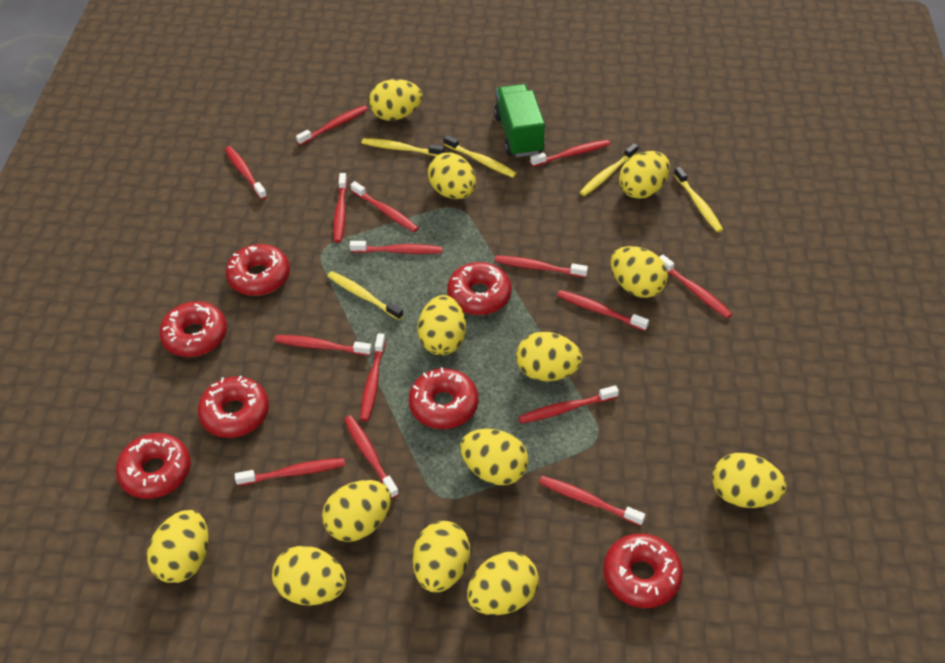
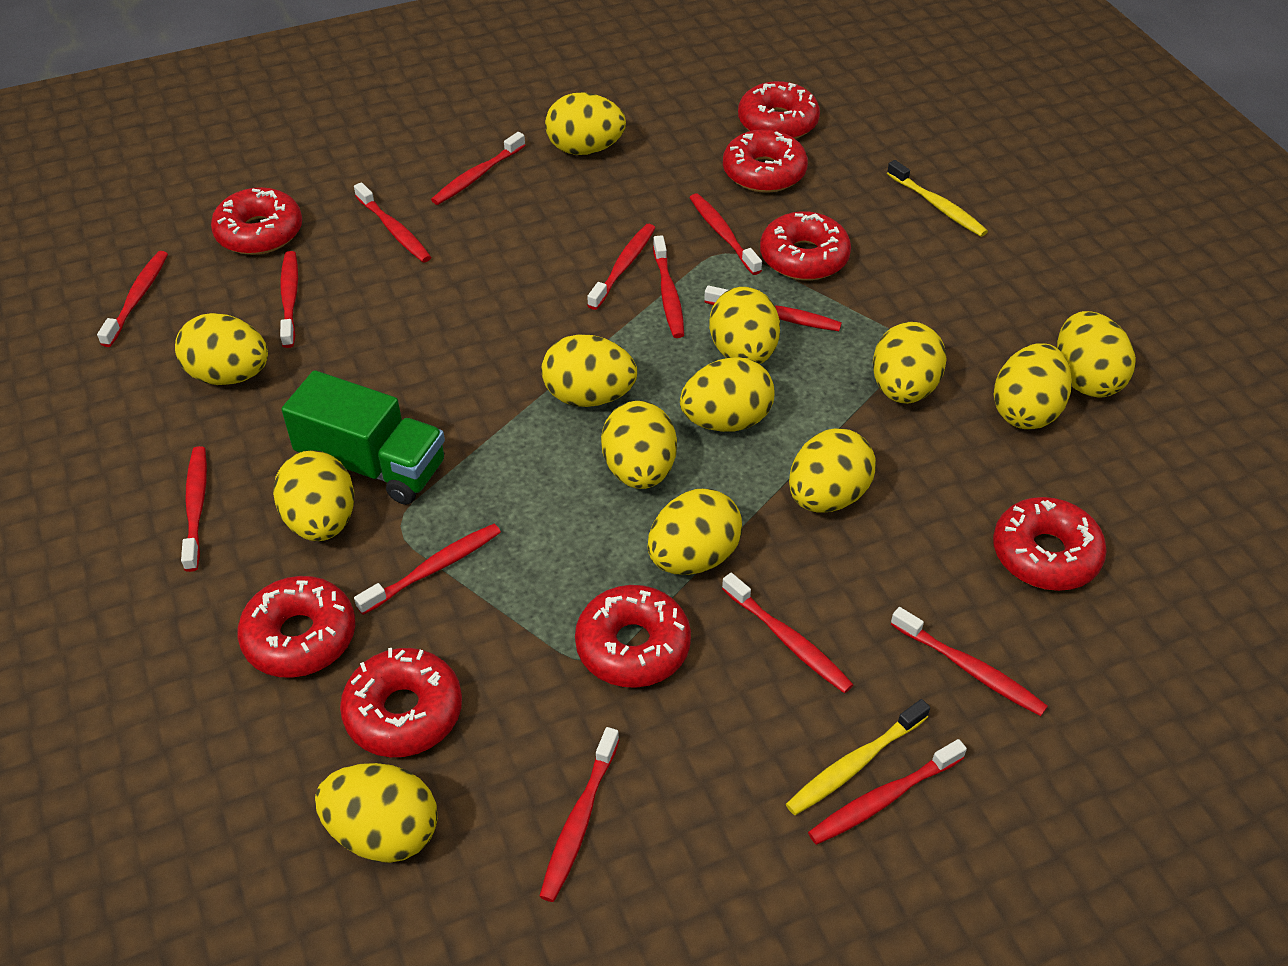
red donut: [116,433,191,499] [159,301,227,357] [198,375,269,438] [226,244,290,296] [409,367,478,429] [447,262,512,315] [603,533,683,608] = 7 -> [211,187,302,255] [237,576,355,678] [340,648,462,757] [575,585,691,688] [723,129,808,193] [738,81,820,139] [760,211,851,280] [993,497,1107,591] = 8
red toothbrush: [225,146,267,200] [235,458,345,486] [275,335,372,356] [296,105,368,146] [333,173,347,243] [344,415,399,499] [350,181,419,232] [350,241,443,254] [360,333,386,421] [494,255,588,278] [518,385,619,423] [530,140,610,167] [539,476,645,526] [557,290,649,331] [660,255,732,318] = 15 -> [97,251,168,347] [181,446,207,572] [280,251,298,348] [354,182,431,263] [354,524,501,615] [431,132,525,205] [539,727,619,902] [587,224,655,310] [653,235,684,338] [690,193,762,275] [704,286,842,331] [722,573,854,693] [808,739,967,845] [891,607,1048,716] = 14
yellow toothbrush: [327,271,403,320] [362,138,444,156] [443,135,517,178] [579,143,639,196] [674,167,723,232] = 5 -> [786,699,930,815] [887,160,988,237] = 2

